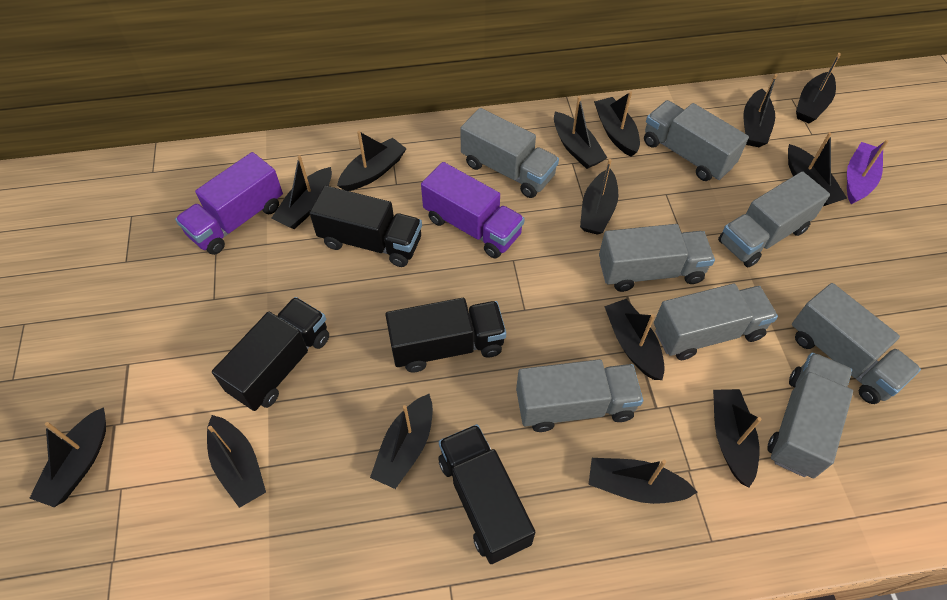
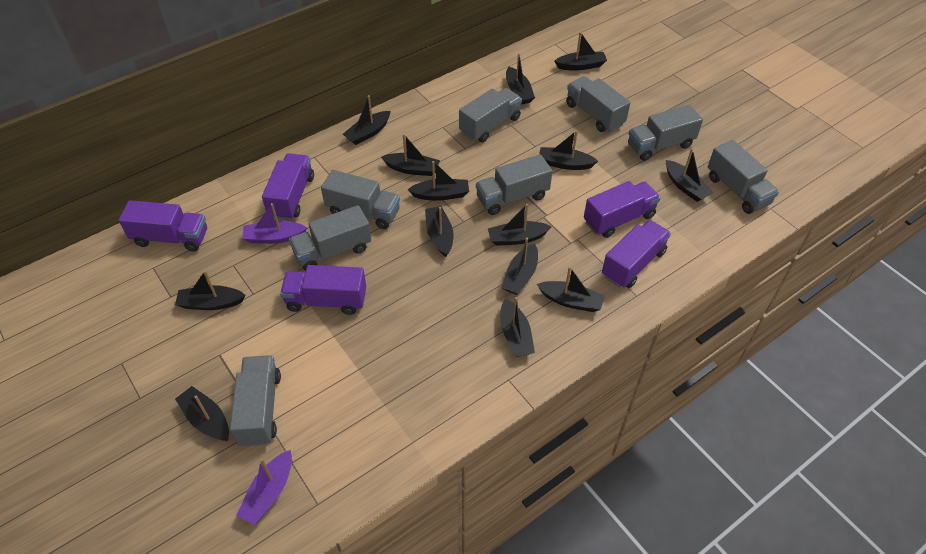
black truck: [212,297,329,411] [309,186,422,267] [385,298,506,373] [438,424,535,564] = 4 -> none = 0
purple boat: [847,140,889,204] = 1 -> [236,450,292,525] [242,203,307,244] = 2
purple truck: [175,152,283,255] [421,162,525,258] = 2 -> [119,200,207,252] [262,153,314,220] [280,265,366,315] [584,181,661,238] [602,220,671,288] = 5

